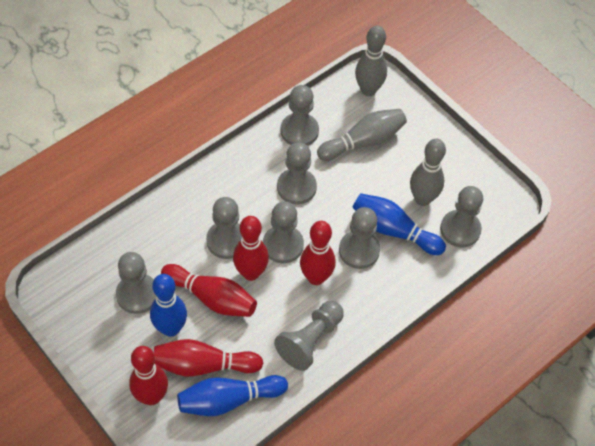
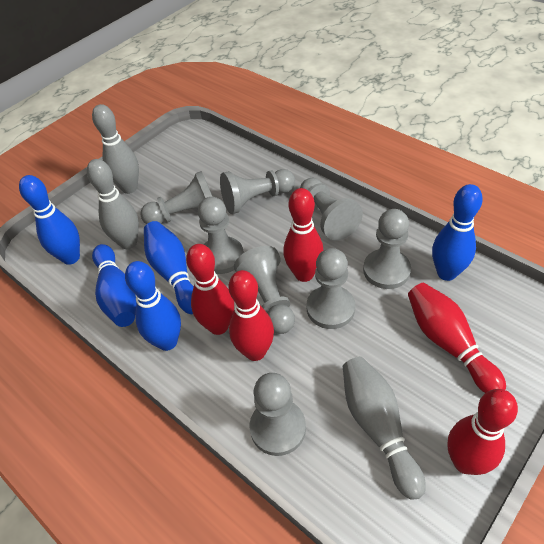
blue bowling pin: [150,274,187,337] [177,375,288,416] [352,193,446,255] = 3 -> [19,175,80,265] [92,244,137,327] [125,261,181,351] [144,221,194,314] [432,184,483,281] = 5

